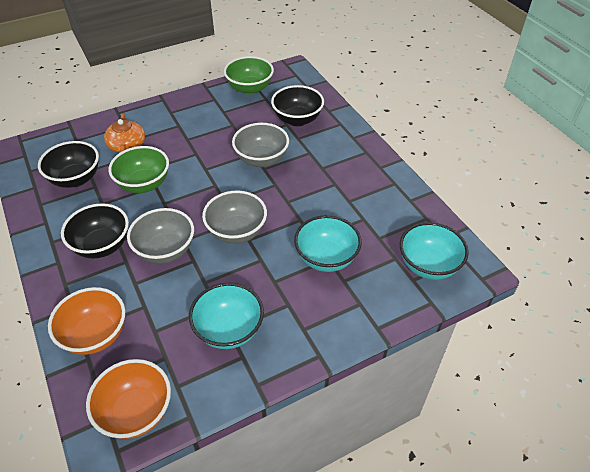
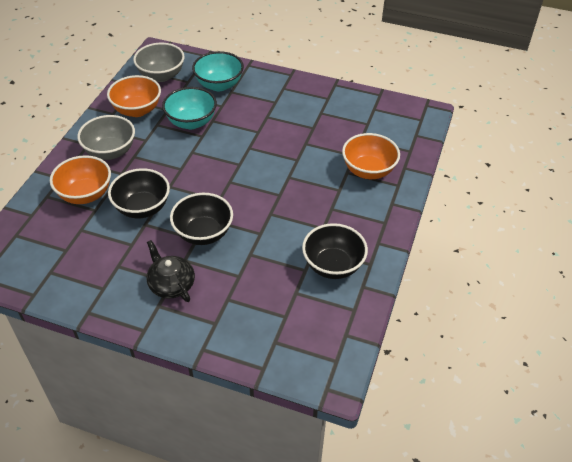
black teapot: none = 0 -> [146,240,195,302] = 1
green bowl: [109,146,169,193] [224,56,274,95] = 2 -> none = 0
grey bowl: [127,208,194,264] [202,191,267,244] [232,123,289,167] = 3 -> [77,115,135,160] [133,43,185,82] = 2
orange bowl: [48,287,125,355] [86,359,171,439] = 2 -> [50,155,111,204] [107,75,161,117] [342,133,400,179] = 3
orange teapot: [104,114,145,153] = 1 -> none = 0
turquoise bowl: [189,283,264,349] [294,215,362,272] [400,222,469,280] = 3 -> [162,87,217,129] [192,51,244,91] = 2

